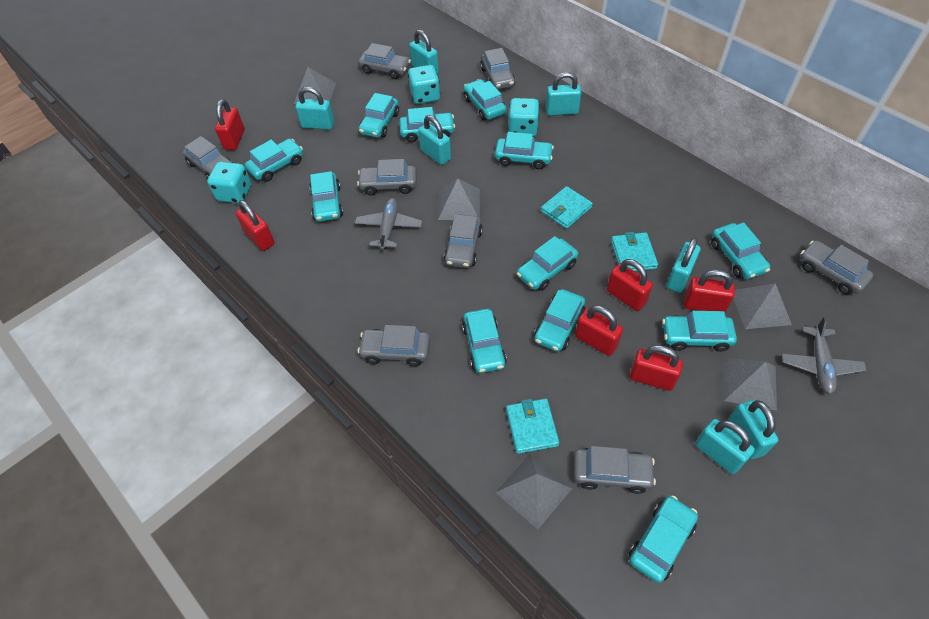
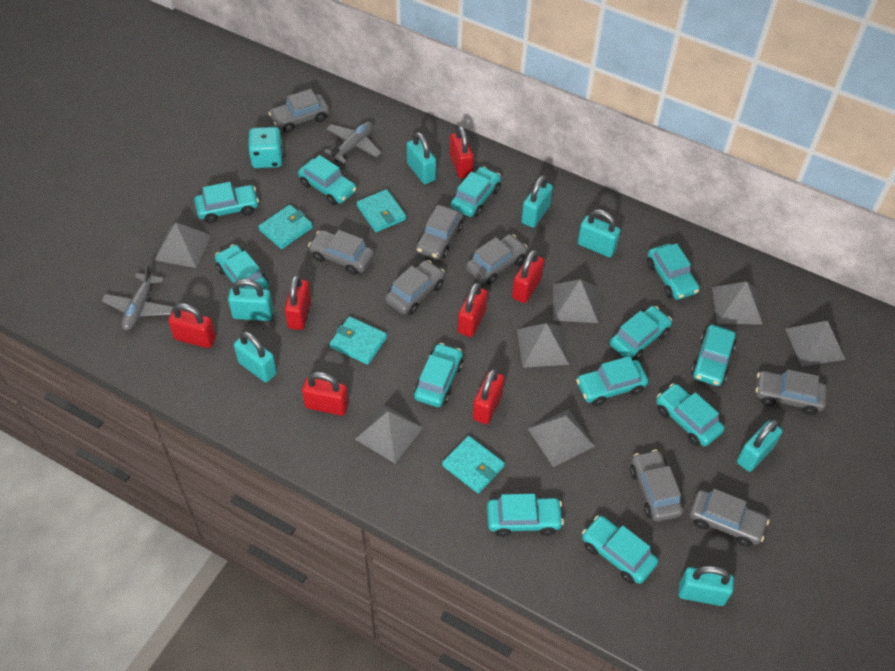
grey pyramid: [293,67,336,105] [438,178,480,220] [495,454,572,529] [724,357,777,411] [733,283,792,329] = 5 -> [155,222,211,268] [355,404,423,463] [517,323,569,368] [528,409,595,467] [553,279,599,323] [712,282,763,325] [785,321,846,366] = 7
red padlock: [215,99,245,150] [236,200,275,251] [575,305,623,356] [607,259,653,311] [630,345,683,391] [684,270,735,312] = 6 -> [168,303,216,348] [284,275,311,330] [302,372,348,416] [450,125,474,178] [458,282,488,337] [473,369,504,424] [512,249,544,303] = 7
turquoise dice: [207,162,251,203] [408,65,440,104] [508,98,540,137] = 3 -> [248,127,283,168] = 1
turquoise wallet: [506,398,559,454] [541,186,593,229] [611,232,658,271] = 3 -> [258,205,313,249] [330,316,387,365] [357,189,406,232] [442,436,505,494] = 4

